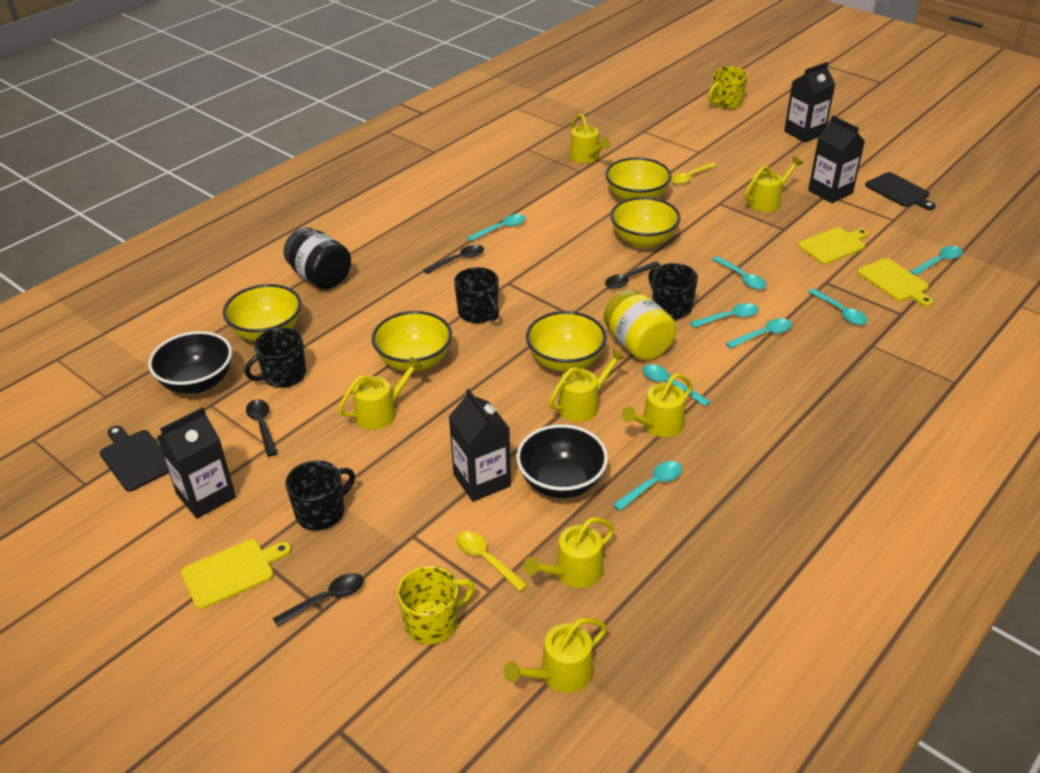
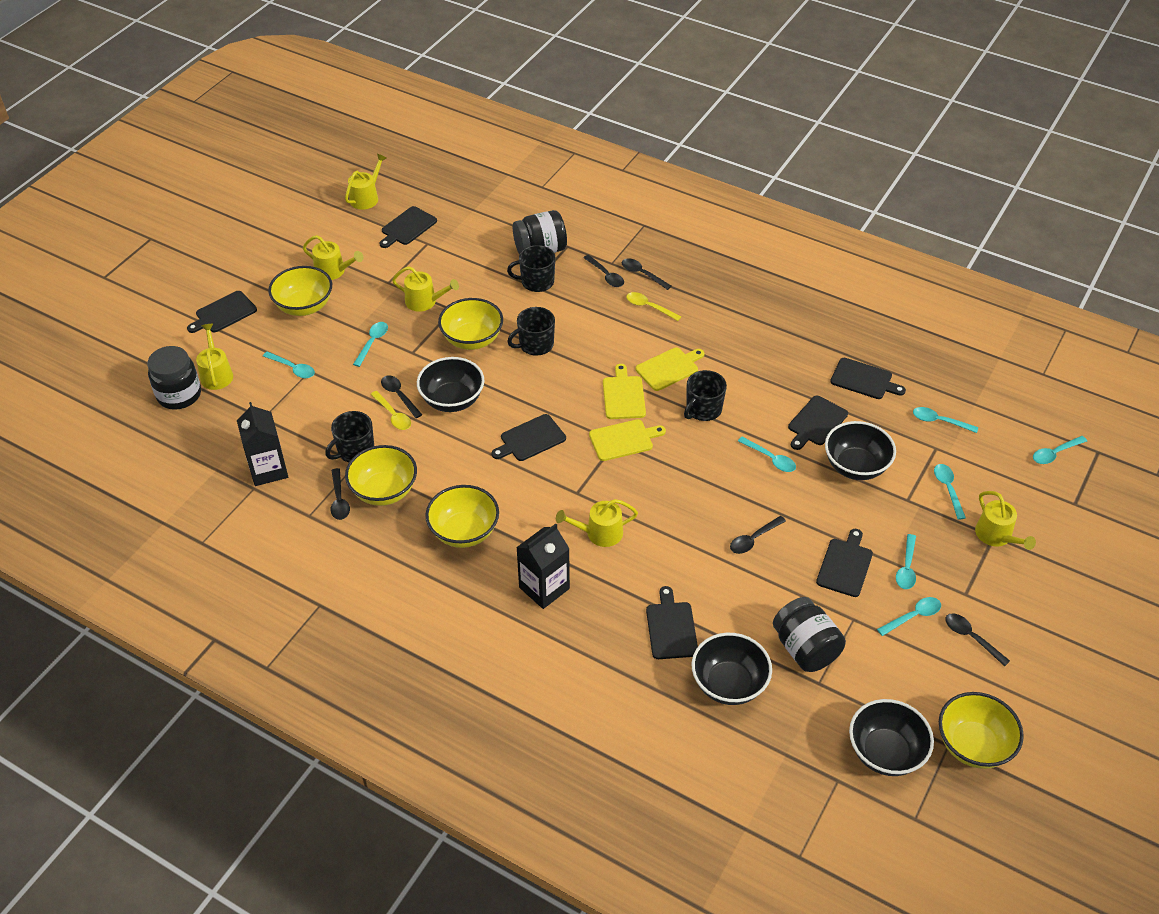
black bowl: [148,331,232,394] [516,424,608,498] = 2 -> [417,357,484,412] [692,633,772,705] [825,421,896,480] [849,699,934,776] = 4
black carton: [157,407,236,519] [449,389,511,502] [784,62,835,143] [808,116,865,203] = 4 -> [237,402,288,486] [516,524,570,609] = 2
black cutting board: [100,426,169,492] [865,172,936,210] = 2 -> [187,291,257,333] [379,206,437,248] [491,414,566,461] [646,586,698,659] [788,396,848,450] [816,529,873,597] [830,358,906,399] = 7
black jar: [284,227,351,289] = 1 -> [147,346,201,410] [513,210,567,255] [773,597,846,672] = 3
black spoon: [246,399,278,457] [273,573,364,627] [423,245,484,274] [605,261,661,289] = 4 -> [330,468,350,520] [381,375,422,418] [583,255,624,287] [622,258,671,290] [730,516,786,554] [945,613,1010,666] = 6
yellow jar: [604,289,676,360] = 1 -> none = 0
yellow mug: [397,566,475,644] [708,67,748,109] = 2 -> none = 0
yellow watering can: [338,357,423,430] [504,618,607,693] [523,517,615,588] [548,349,625,422] [569,114,611,163] [621,374,692,437] [745,156,803,212] = 7 -> [196,324,233,390] [303,235,364,280] [345,154,386,210] [392,266,459,312] [556,499,638,547] [975,491,1036,550] = 6

